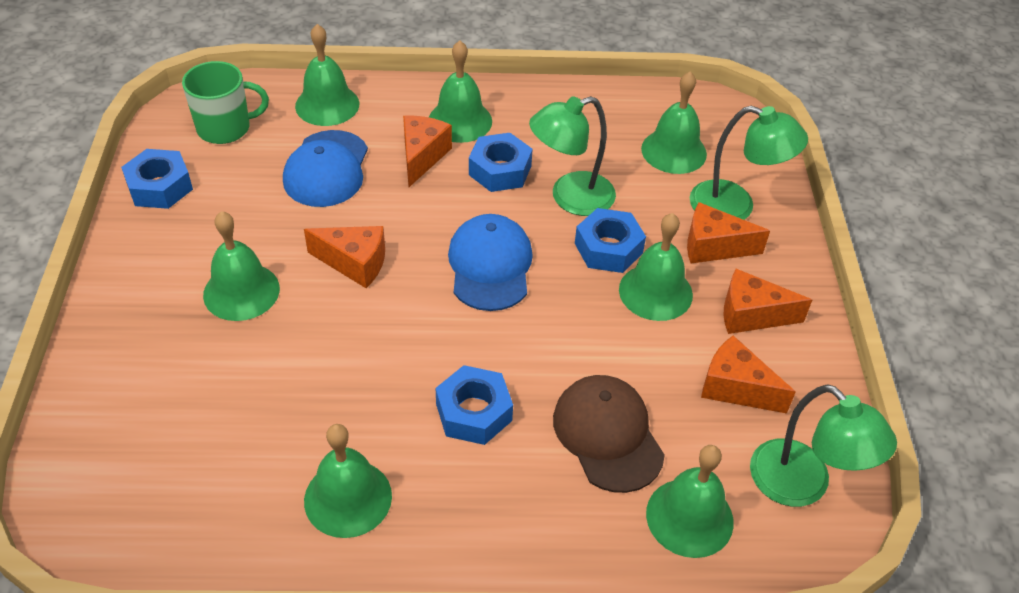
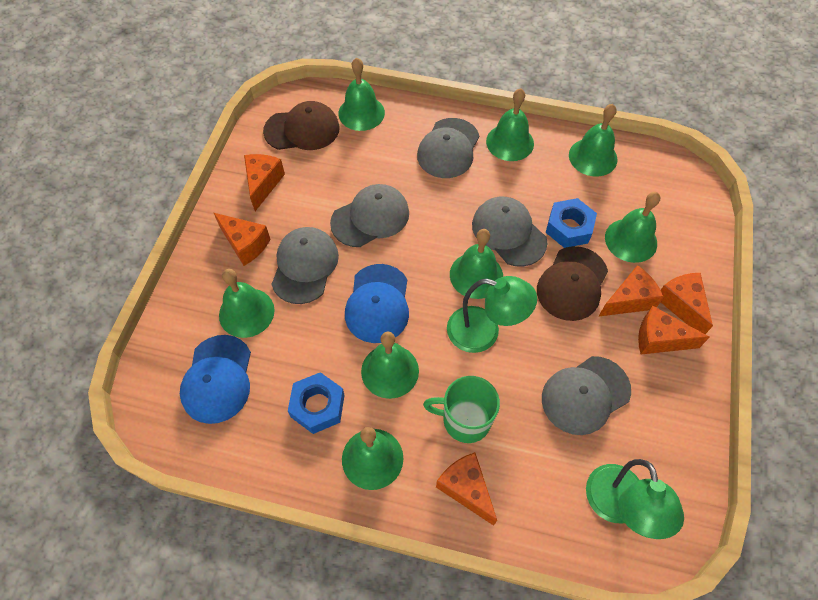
blue nut: [121,149,193,209] [436,365,513,445] [469,133,532,192] [575,208,646,273] = 4 -> [288,372,345,434] [546,198,597,248] = 2
brown cap: [553,375,665,493] = 1 -> [263,101,340,150] [537,246,608,321] = 2
green bell: [203,211,280,321] [295,24,359,126] [304,424,392,538] [429,40,492,143] [619,213,693,321] [641,71,707,174] [646,445,734,558] = 7 -> [219,269,275,338] [338,58,385,131] [342,427,403,490] [361,332,419,399] [450,229,503,299] [486,88,534,161] [569,104,618,176] [605,192,660,263] = 8
green lamp: [529,96,616,216] [690,106,808,220] [750,384,897,507] = 3 -> [447,276,537,353] [586,459,684,539] = 2
grey cap: none = 0 -> [271,227,339,304] [330,184,409,247] [417,118,479,178] [472,197,548,267] [542,356,631,435] = 5
orange cheese: [304,226,385,288] [403,116,452,187] [687,202,770,263] [701,335,796,414] [724,269,812,334] = 5 -> [214,213,270,266] [244,154,285,211] [436,452,497,526] [598,265,664,317] [638,306,710,354] [661,273,713,334] = 6

